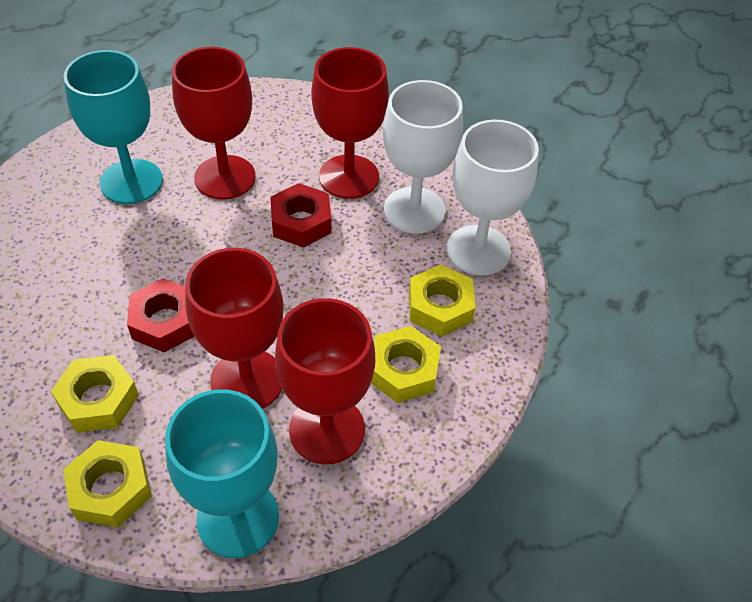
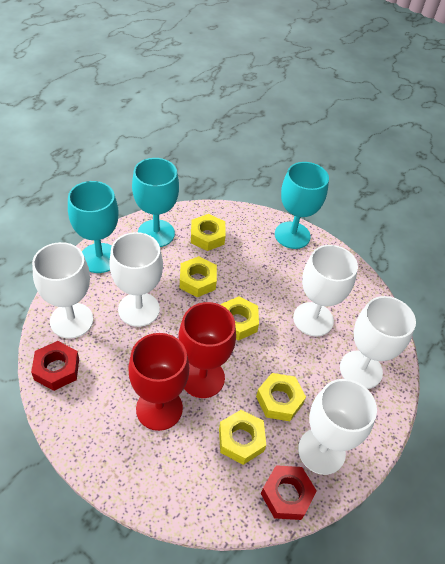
red goblet: [172,47,256,200] [185,248,283,409] [275,298,375,464] [311,47,389,199] = 4 -> [128,333,189,431] [178,302,236,398] = 2
turquoise goblet: [63,50,163,204] [165,389,279,558] = 2 -> [68,181,119,273] [132,158,179,247] [275,162,329,249] = 3
white goblet: [383,80,463,234] [447,120,539,275] = 2 -> [32,242,93,339] [109,232,163,327] [293,245,358,336] [298,379,377,475] [340,296,416,389] = 5
yellow nut: [51,355,139,433] [63,440,152,528] [371,326,441,403] [409,265,475,336] = 4 -> [180,256,217,297] [191,214,226,251] [219,410,266,465] [220,296,259,341] [256,373,306,421] = 5

